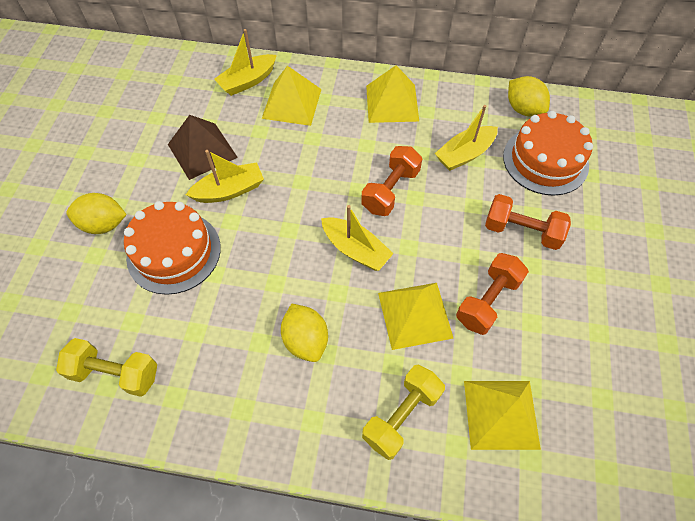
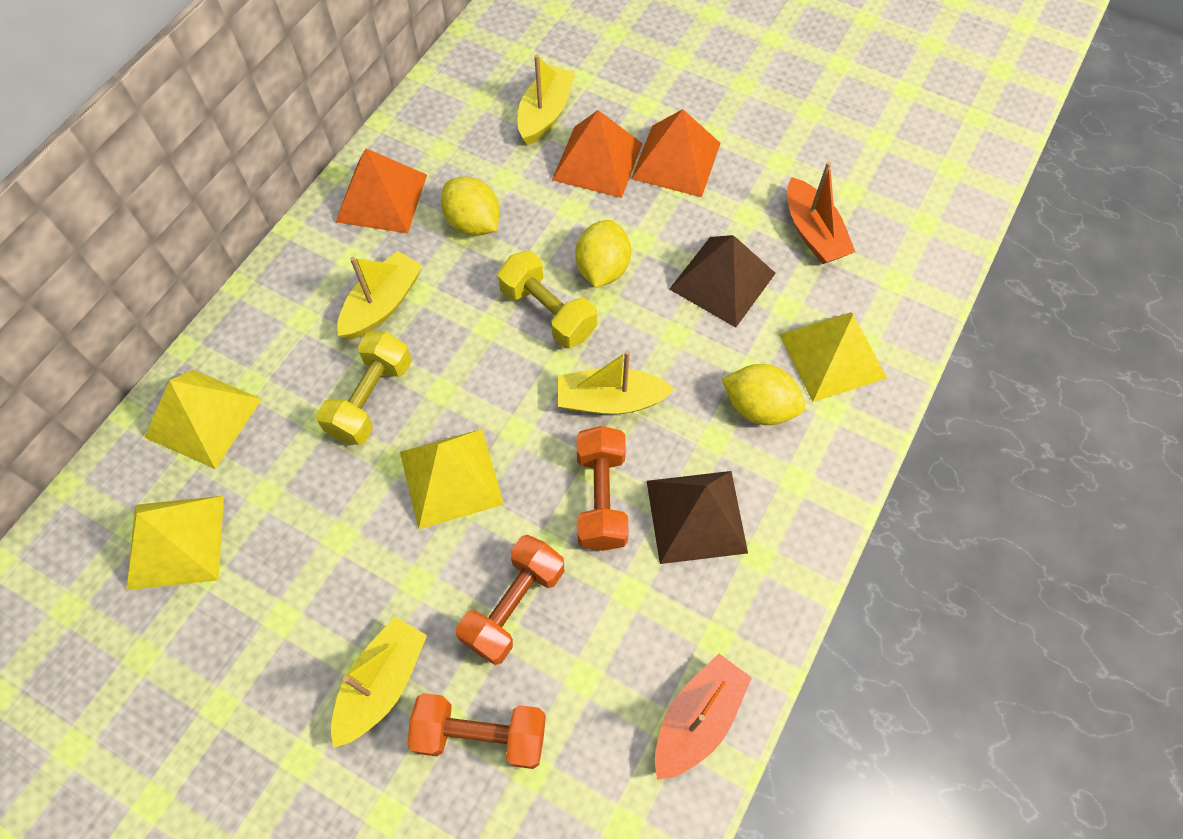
brown pyramid: [168,115,238,180] = 1 -> [647,471,748,564] [669,235,776,327] = 2
orange boat: none = 0 -> [655,653,752,780] [787,162,855,264] = 2
orange cake: [124,201,221,295] [503,111,593,196] = 2 -> none = 0
orange pyramid: none = 0 -> [336,148,427,233] [552,110,643,198] [631,109,721,197] = 3

